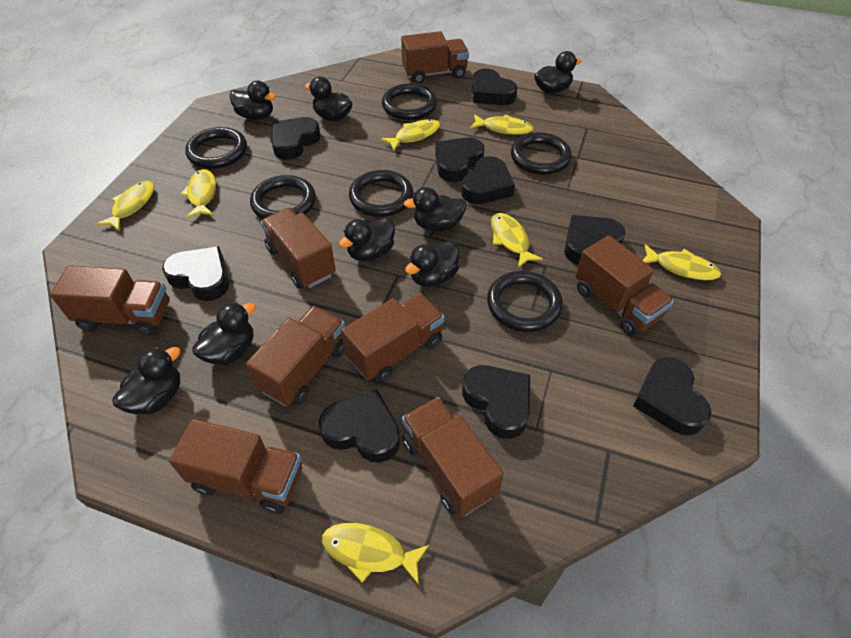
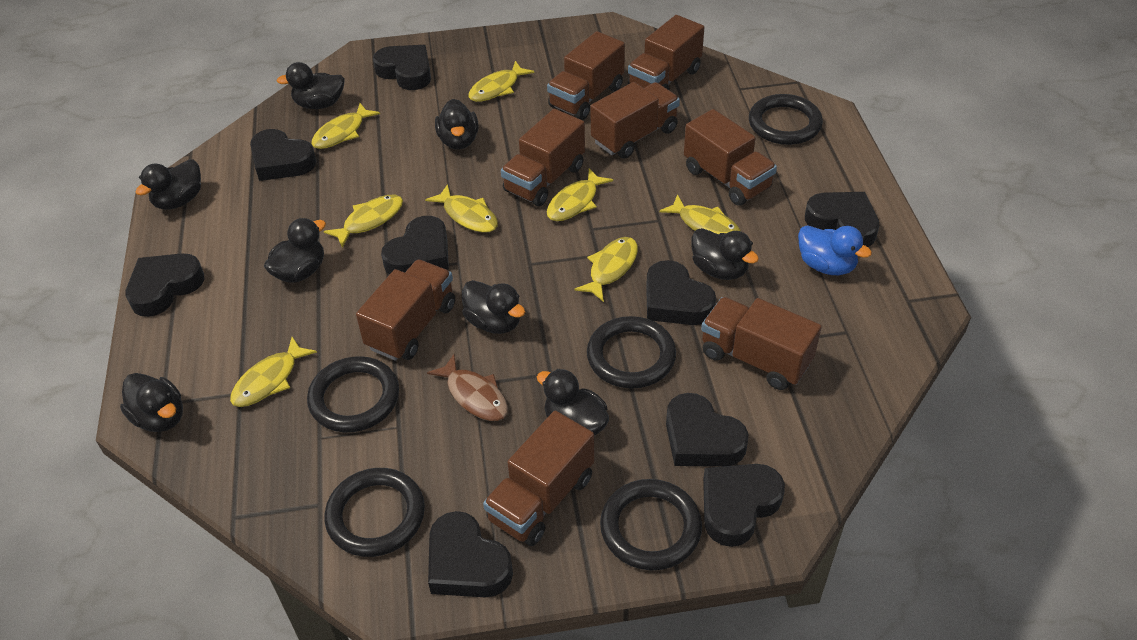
black ring: [185,127,247,169] [250,175,316,219] [349,170,413,217] [382,83,437,120] [487,271,563,332] [511,132,572,175] = 6 -> [307,356,399,432] [324,468,425,557] [587,316,676,389] [600,479,702,570] [749,94,823,145] = 5
blue duck: none = 0 -> [798,225,872,275] = 1
brown fish: none = 0 -> [427,354,508,421] = 1
yellow fish: [96,181,154,231] [180,169,216,218] [321,523,429,585] [381,119,440,151] [470,114,534,135] [491,213,543,268] [642,244,721,280] = 7 -> [230,337,317,407] [312,103,380,149] [324,195,403,248] [425,184,498,233] [468,61,534,102] [547,168,613,221] [574,237,638,302] [659,194,741,234] = 8

